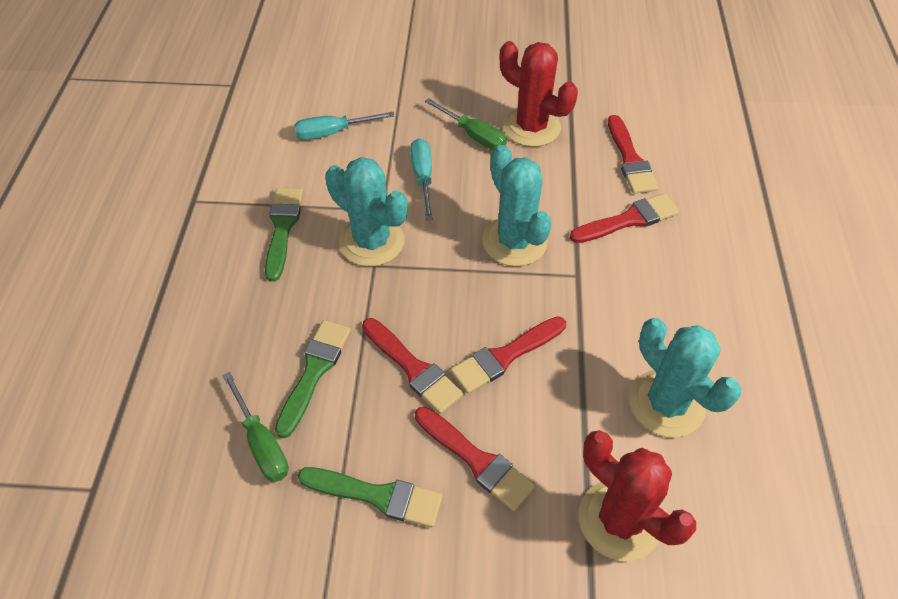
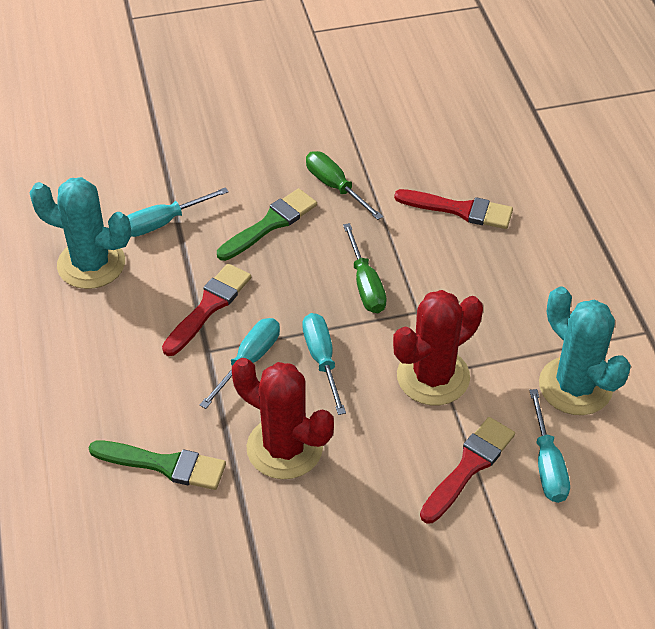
green brush: [265,188,303,282] [275,320,351,438] [298,467,443,528] = 3 -> [89,440,226,490] [217,188,317,261] = 2
red brush: [362,318,463,414] [415,407,535,511] [450,316,566,394] [570,194,679,243] [608,115,659,194] = 5 -> [162,264,251,356] [394,189,513,229] [420,417,515,523] = 3
turquoise cactus: [325,157,407,266] [482,145,552,266] [629,318,742,437] = 3 -> [30,177,131,289] [539,287,631,415] = 2
turquoise screwdriver: [294,112,394,140] [410,138,433,220] = 2 -> [127,187,229,237] [199,318,280,409] [302,313,346,415] [529,389,570,503] = 4

